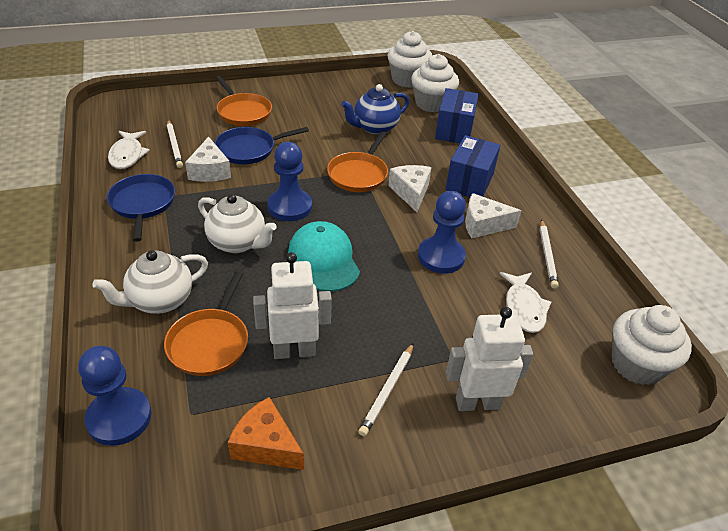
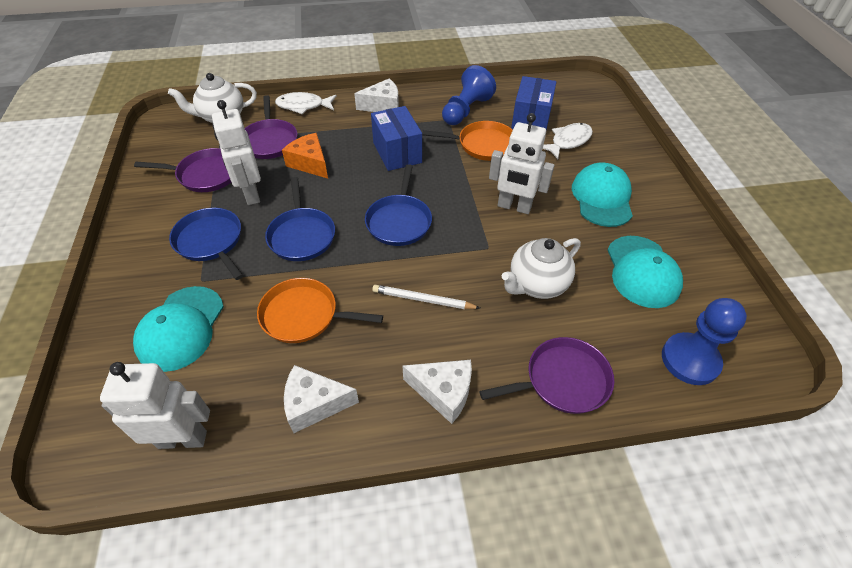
blue pan: [107,174,175,242] [215,127,309,164] = 2 -> [169,208,243,280] [265,177,335,261] [365,164,432,246] = 3
blue pawn: [78,346,152,446] [268,142,312,221] [418,191,466,273] = 3 -> [442,65,496,125] [662,298,747,385] = 2
blue teapot: [341,84,409,135] = 1 -> none = 0
orange pan: [164,271,248,376] [216,76,272,126] [327,132,388,192] = 3 -> [257,278,383,343] [422,121,513,161] = 2
purple pan: none = 0 -> [134,148,231,192] [245,95,298,159] [479,337,614,414] = 3
turquoise cap: [288,221,360,292] = 1 -> [133,286,224,372] [572,162,633,227] [607,236,683,308] = 3
white cupcake: [388,31,432,88] [411,54,459,113] [612,305,692,385] = 3 -> none = 0
white pencil: [167,120,183,168] [358,343,414,436] [540,219,559,289] = 3 -> [372,285,480,309] = 1
white robot: [253,252,332,359] [446,307,533,411] = 2 -> [100,362,210,449] [212,100,261,205] [489,113,554,214] = 3

